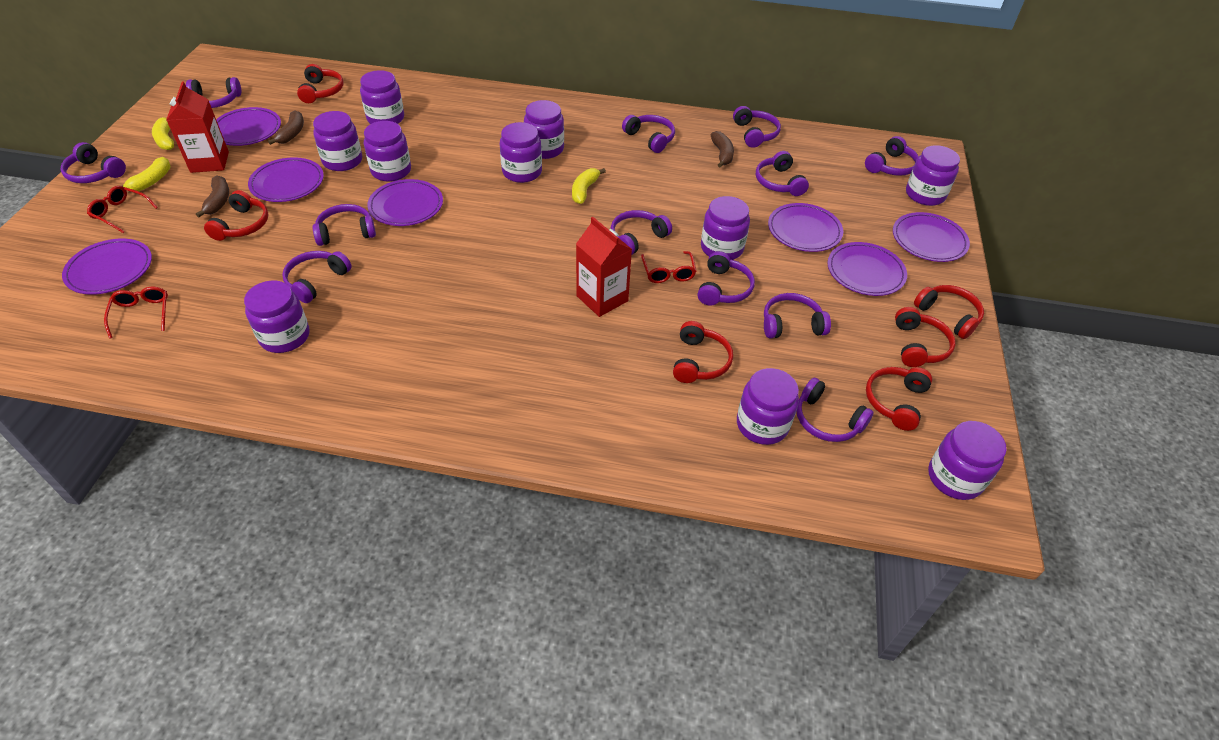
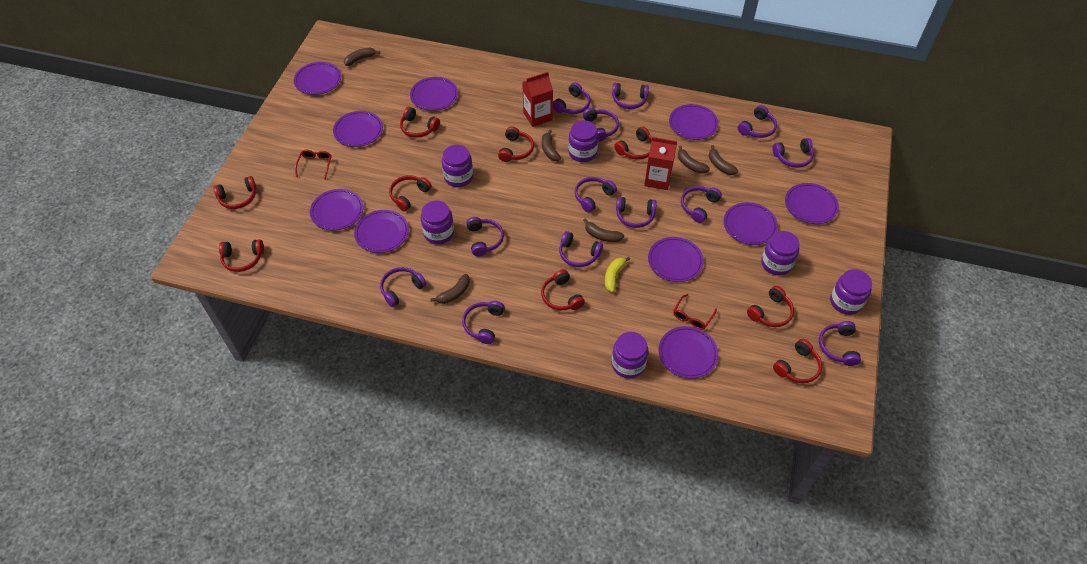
brown banana: [196,175,229,217] [268,111,304,145] [711,131,734,167] = 3 -> [344,48,380,66] [430,274,470,304] [542,129,561,161] [583,218,624,242] [678,146,710,174] [709,145,738,175] = 6
purple headphones: [61,142,126,183] [186,77,241,108] [282,251,352,303] [313,204,376,246] [611,210,672,255] [622,115,675,153] [698,251,755,306] [733,106,781,148] [756,151,809,196] [764,293,831,338] [797,378,874,442] [865,136,919,176] = 12 -> [380,267,426,307] [462,301,505,344] [466,217,504,256] [553,82,590,114] [559,231,603,267] [575,177,617,213] [583,108,619,142] [612,83,649,109] [616,197,657,228] [681,186,722,223] [738,105,777,138] [772,138,814,168] [819,321,861,366] = 13
purple jar: [244,281,310,353] [313,111,362,171] [360,70,404,124] [364,121,411,182] [500,122,542,183] [524,100,564,159] [701,196,750,260] [737,368,799,445] [906,145,960,206] [928,421,1007,500] = 10 -> [421,201,454,244] [442,145,473,187] [568,120,598,162] [611,332,648,379] [761,231,799,276] [830,269,872,315] = 6
purple plate: [62,239,152,295] [216,107,281,146] [248,157,324,202] [367,179,443,226] [768,203,843,252] [827,242,907,296] [893,212,970,262] = 7 -> [294,62,341,95] [310,189,363,231] [333,111,383,147] [354,210,409,253] [410,77,458,111] [648,237,704,282] [659,326,719,379] [669,104,718,140] [723,202,778,245] [785,183,839,224] = 10
red glasses: [87,186,158,233] [104,287,168,339] [641,251,696,283] = 3 -> [295,150,332,180] [673,294,717,330] = 2
red headphones: [204,190,268,241] [297,64,343,103] [673,321,733,383] [866,367,932,431] [895,307,956,367] [914,285,984,339] = 6 -> [213,176,256,209] [219,239,264,272] [389,175,432,211] [400,107,440,138] [498,126,534,162] [541,269,585,310] [614,126,652,160] [747,286,794,327] [773,339,822,383] = 9
yellow banana: [122,157,171,191] [152,117,174,150] [572,168,606,204] = 3 -> [605,257,630,292] = 1

